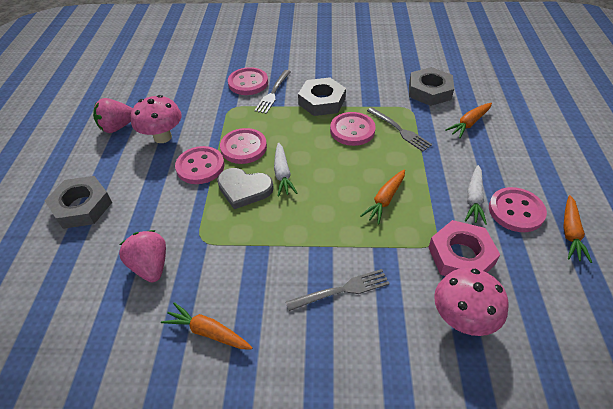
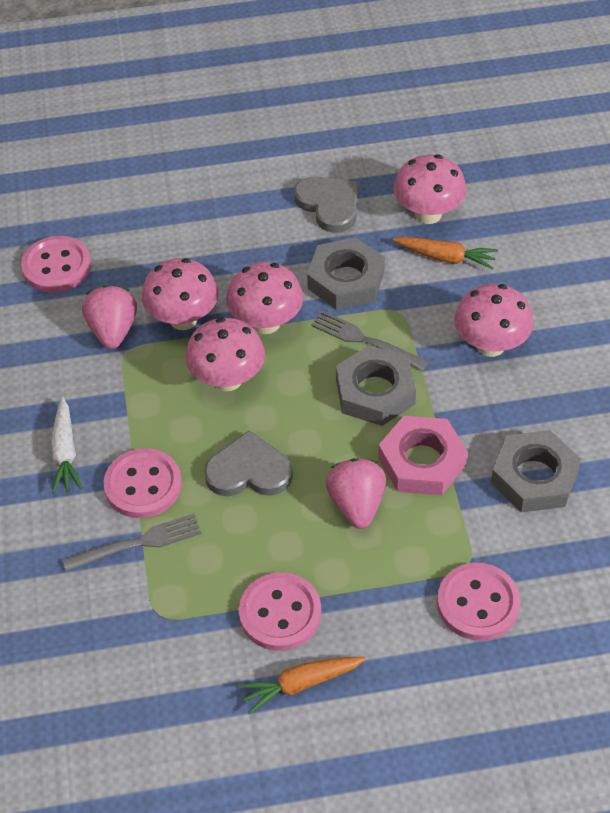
grey fork: [254,70,291,114] [286,269,390,311] [367,107,432,152] = 3 -> [63,514,201,572] [311,311,429,371] = 2
grey heart: [217,168,274,209] = 1 -> [204,431,293,496] [294,176,358,233] = 2
orange carrot: [161,302,253,349] [360,169,405,225] [445,103,492,138] [563,195,592,263] = 4 -> [238,657,366,714] [393,237,498,269] = 2
pink button: [175,146,224,184] [220,128,267,164] [228,67,268,95] [330,112,376,146] [489,187,547,232] = 5 -> [21,236,91,293] [104,448,182,518] [239,572,321,651] [437,563,520,641] = 4
pink mushroom: [131,95,182,143] [434,268,509,336] = 2 -> [142,258,218,330] [185,317,265,391] [226,262,303,334] [393,154,467,224] [454,284,534,357] = 5
white carrot: [274,142,297,197] [465,165,487,225] = 2 -> [51,397,83,493] = 1

